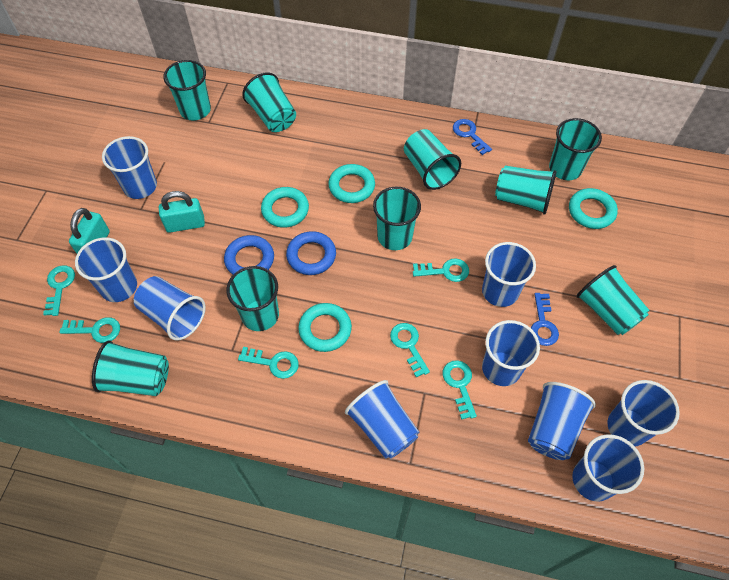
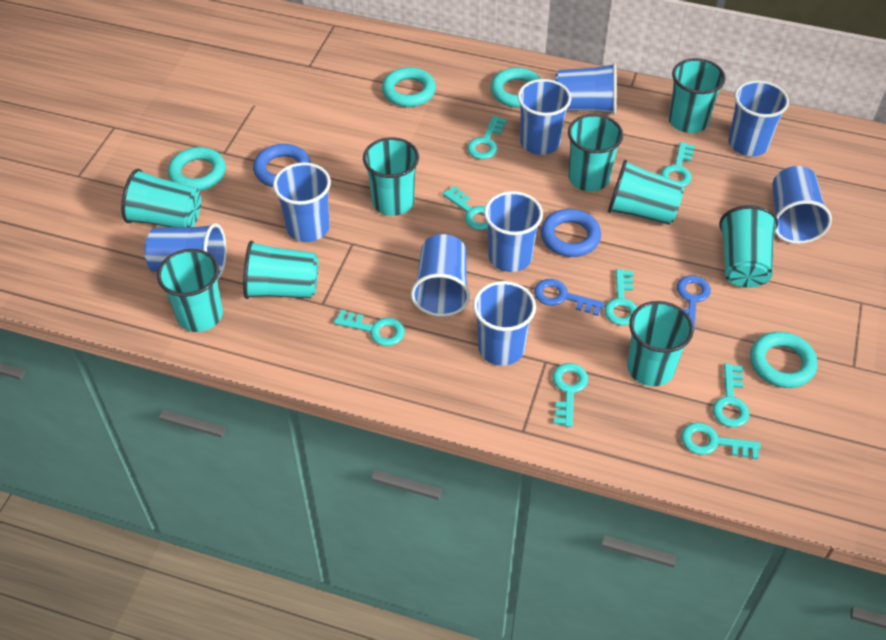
turquoise key: [43,265,75,316] [59,317,120,343] [238,347,299,379] [390,323,430,377] [413,258,469,282] [443,360,477,420] = 6 -> [334,310,405,346] [442,186,488,230] [467,116,507,159] [552,363,588,427] [604,269,637,325] [660,142,695,187] [681,423,761,460] [713,363,750,427] = 8
turquoise padlock: [69,208,110,254] [159,191,205,233] = 2 -> none = 0

